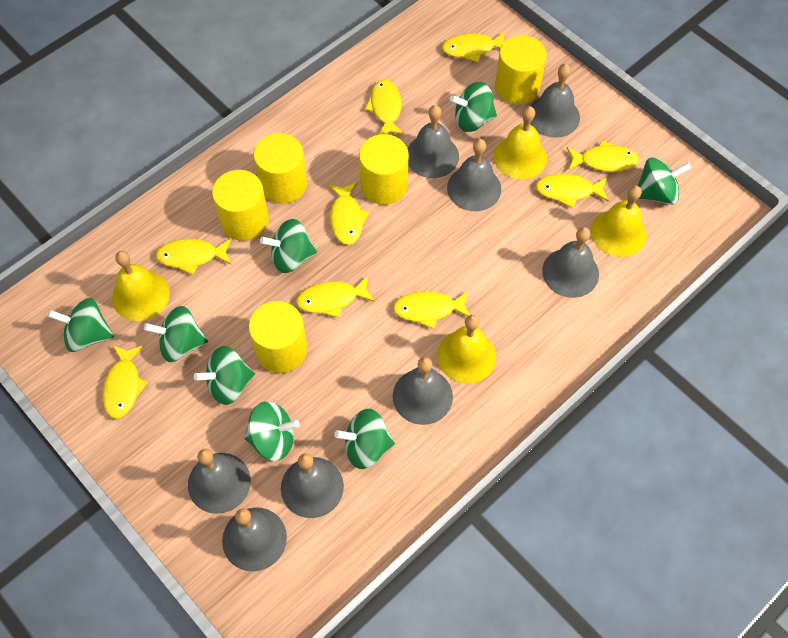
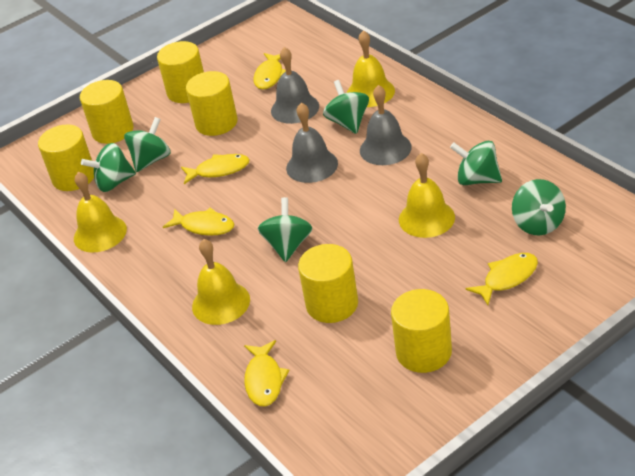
green spinning top: [48,298,114,352] [144,306,208,362] [194,346,255,405] [244,401,300,461] [260,219,317,273] [334,409,395,469] [450,82,497,132] [638,157,691,205] = 8 -> [81,143,136,192] [124,117,171,172] [258,197,313,262] [323,80,369,134] [450,141,502,185] [512,179,566,235] = 6
grey bell: [188,449,251,514] [222,507,287,571] [281,453,344,518] [393,357,453,425] [407,105,459,178] [447,139,501,211] [530,64,580,138] [542,227,599,298] = 8 -> [271,47,319,124] [286,103,338,183] [360,85,412,165] = 3
yellow cylinder: [212,170,269,241] [248,301,308,373] [253,133,307,204] [359,134,409,205] [495,35,547,105] = 5 -> [38,124,94,191] [80,80,134,144] [157,41,204,103] [186,71,238,136] [298,244,358,323] [391,289,452,373] = 6
yellow fish: [102,345,148,419] [156,239,231,275] [296,276,375,318] [329,182,369,245] [365,79,404,135] [393,291,470,329] [442,32,505,62] [535,174,609,208] [567,140,639,172] = 9 -> [163,208,234,236] [181,154,250,184] [244,340,290,406] [253,53,286,89] [466,253,538,305] = 5

